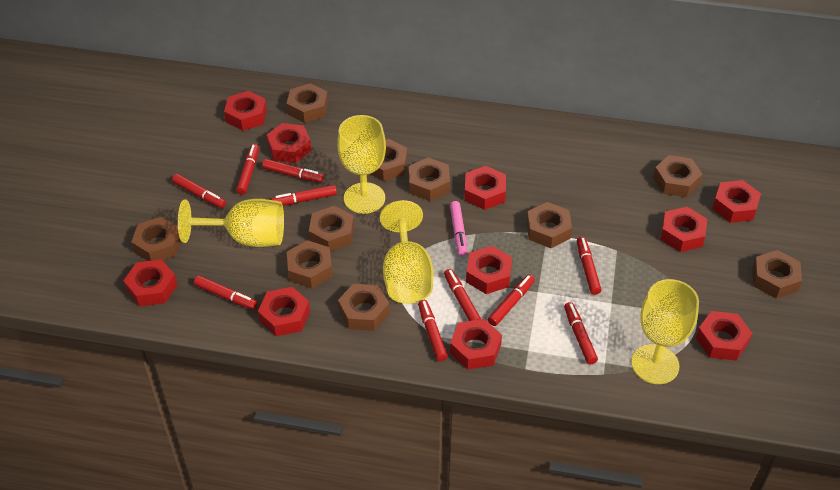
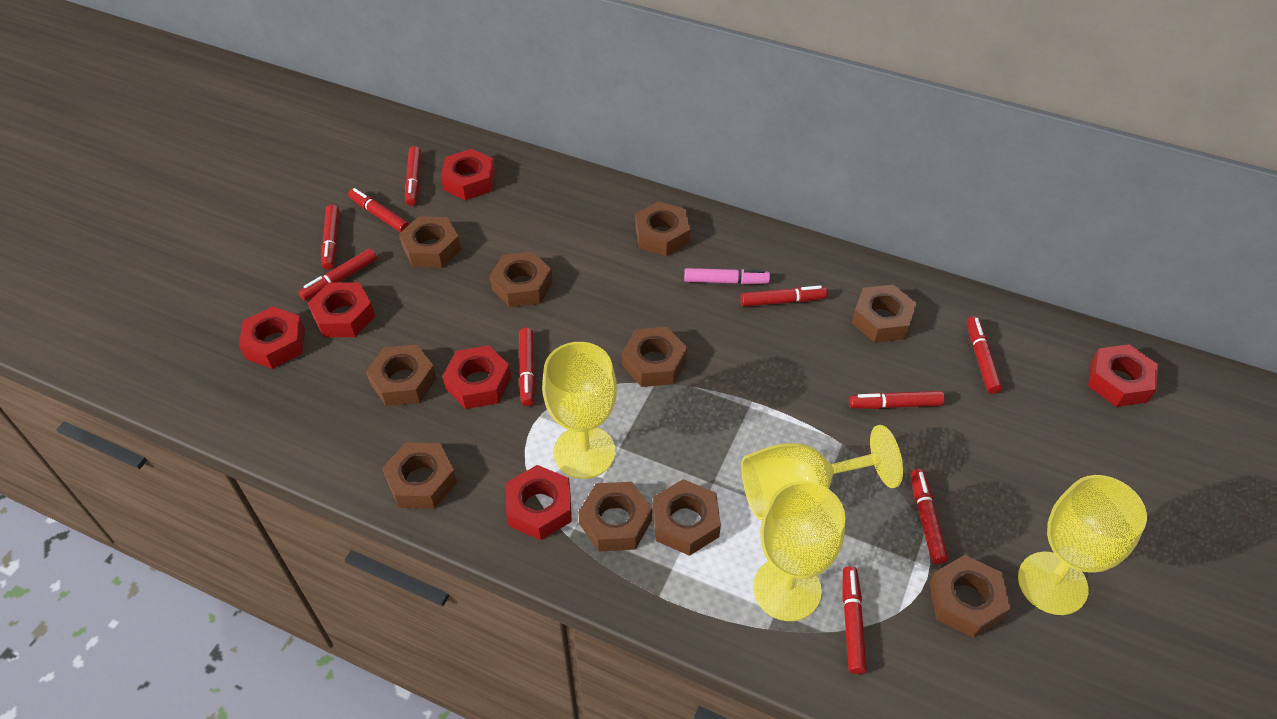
red nut: [123,259,177,307] [224,91,267,131] [258,287,310,336] [266,123,311,163] [450,319,502,370] [464,166,506,210] [466,246,512,294] [660,207,707,252] [696,311,752,361] [712,180,761,223] = 10 -> [239,306,305,369] [308,282,375,337] [441,149,495,200] [443,345,511,409] [506,465,572,540] [1088,344,1158,407] = 6

